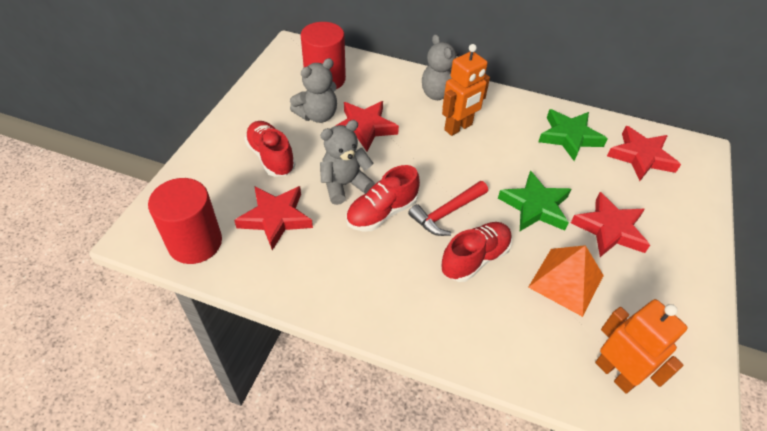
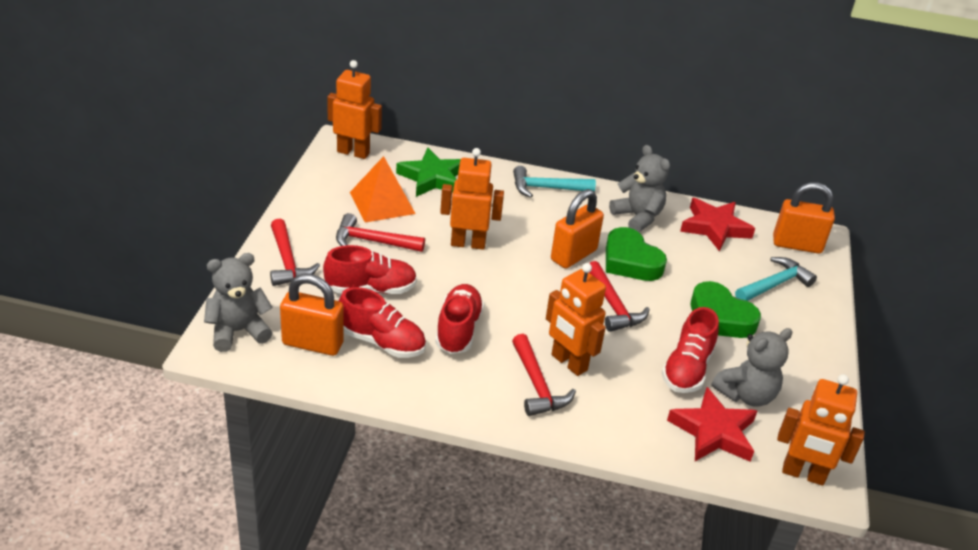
green heart: none = 0 -> [606,227,667,281] [691,281,761,338] = 2
green star: [498,171,571,231] [538,109,608,161] = 2 -> [396,148,461,197] = 1
orange padlock: none = 0 -> [280,274,344,356] [551,189,604,268] [773,182,835,254] = 3
orange robot: [442,44,490,136] [595,299,687,394] = 2 -> [327,60,382,159] [440,148,504,250] [546,263,606,376] [777,374,865,486] = 4
red cylinder: [148,178,222,264] [301,22,346,89] = 2 -> none = 0
red hammer: [408,181,488,236] = 1 -> [270,219,320,286] [336,213,425,252] [512,334,576,416] [589,261,650,332] = 4
red shoe: [244,121,295,177] [346,165,420,231] [441,222,512,282] = 3 -> [323,245,417,294] [339,287,426,358] [435,284,484,354] [662,307,719,393] = 4
red star: [234,186,313,250] [335,101,399,152] [571,192,650,257] [607,126,681,181] = 4 -> [667,387,757,462] [680,198,755,251] = 2
turquoise hammer: none = 0 -> [513,166,596,198] [735,257,817,301] = 2

